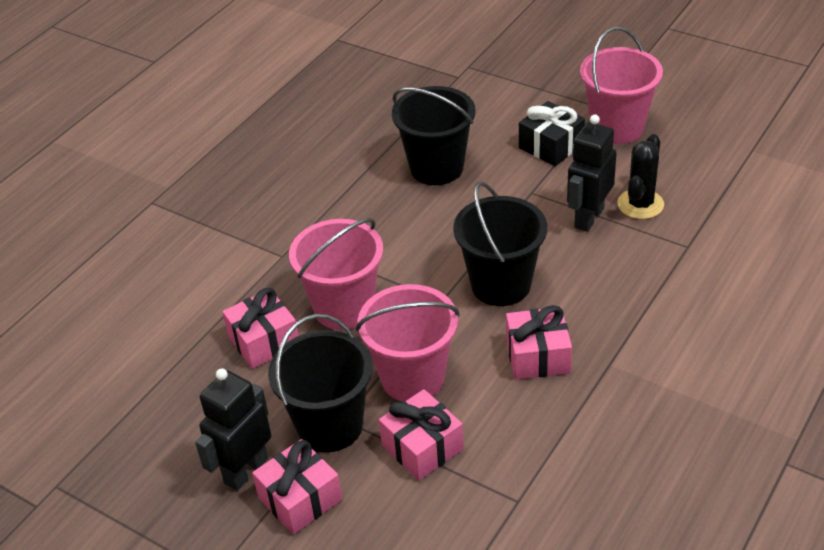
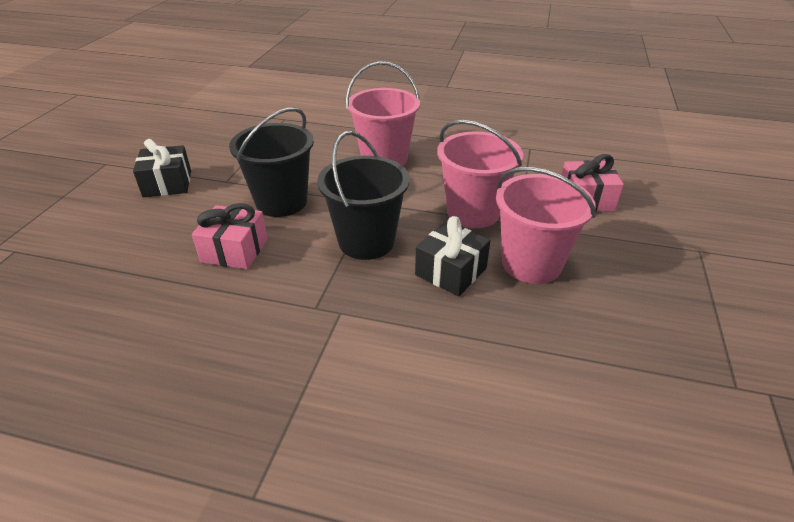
black bucket: [268,314,372,452] [392,86,476,185] [453,182,547,306] = 3 -> [229,107,314,217] [317,131,410,260] = 2
black cactus: [617,134,664,219] = 1 -> none = 0
black gift: [519,101,585,166] = 1 -> [133,139,191,197] [415,216,490,296] = 2
black robot: [195,368,272,491] [567,114,617,232] = 2 -> none = 0
pink gift: [222,288,298,369] [252,439,342,534] [379,389,464,480] [506,305,572,379] = 4 -> [192,203,268,269] [562,154,624,212] = 2

